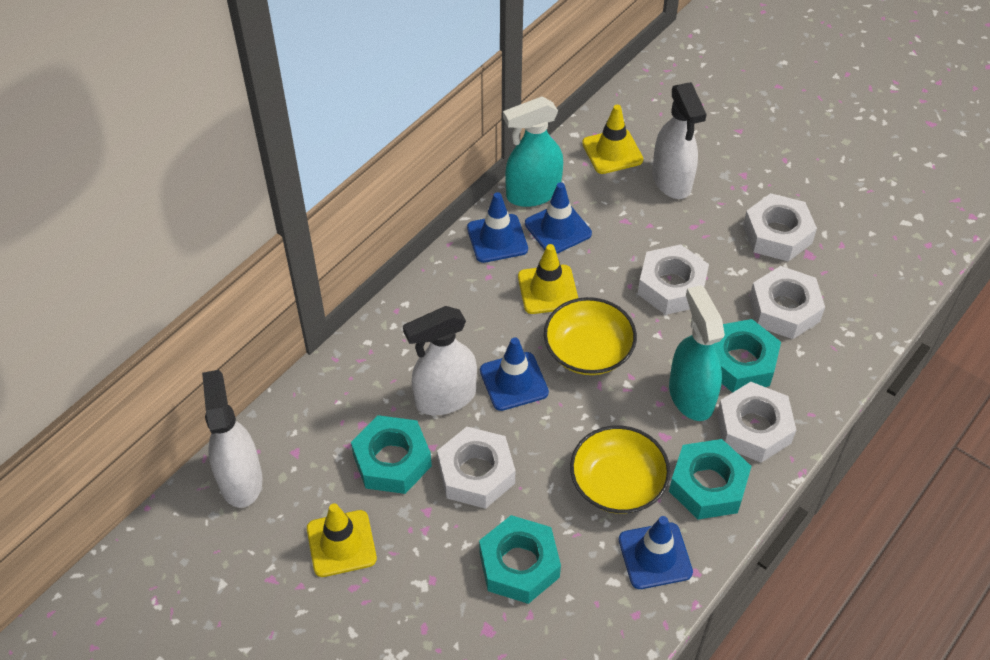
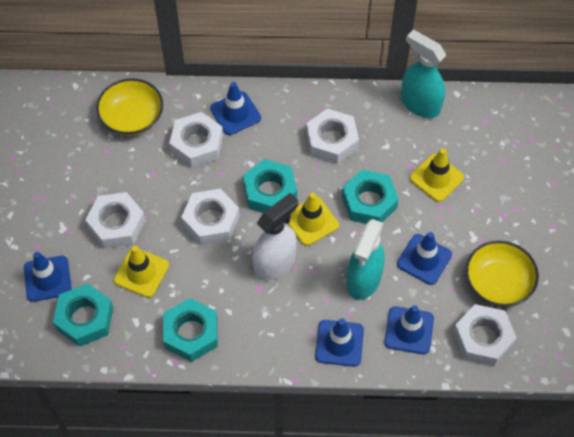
blue traffic cone: [467,192,528,263] [480,337,549,411] [525,182,592,254] [619,516,693,589] = 4 -> [24,252,72,302] [210,82,261,135] [315,318,364,367] [385,305,434,354] [397,232,452,285] = 5
white spray bottle: [202,370,263,508] [403,306,477,415] [652,82,707,199] = 3 -> [252,193,298,281] = 1

